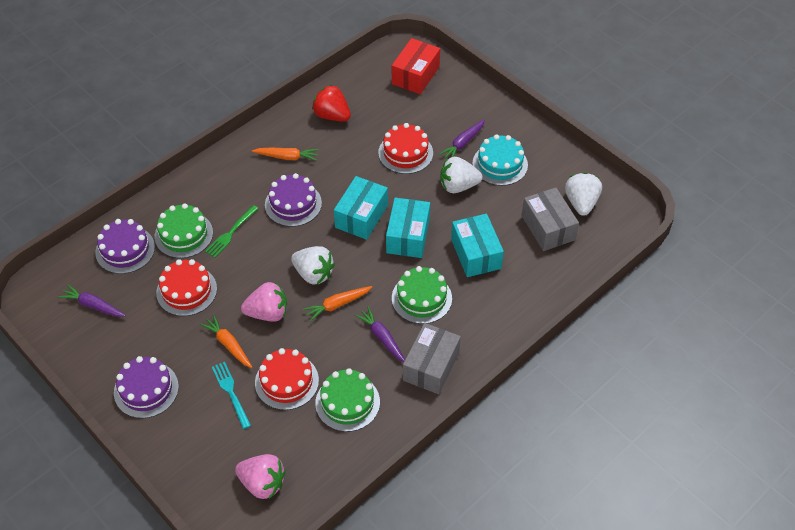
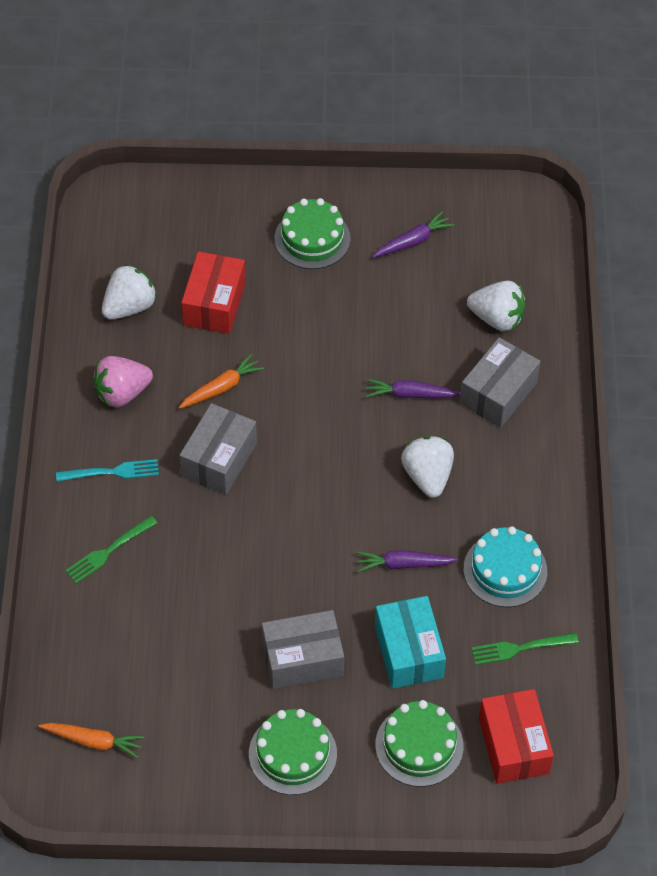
green fork: [205,205,259,258] = 1 -> [65,516,157,584] [471,633,579,665] = 2
grey box: [403,323,461,394] [522,188,579,251] = 2 -> [180,403,257,495] [262,610,344,689] [460,337,541,428] = 3
orange carrot: [200,315,252,368] [252,148,319,161] [303,286,372,322] = 3 -> [38,723,144,758] [179,354,264,409] = 2
pink strawberry: [235,454,286,499] [241,282,287,322] = 2 -> [93,356,153,408] = 1
purple cake: [95,219,155,274] [114,356,179,418] [265,173,322,227] = 3 -> none = 0
red box: [392,38,440,94] = 1 -> [181,251,246,334] [479,689,554,784] = 2
red cake: [156,259,217,316] [255,348,319,410] [378,123,433,174] = 3 -> none = 0
red strawberry: [312,85,351,121] = 1 -> none = 0
turquoise box: [334,176,388,240] [386,197,430,258] [451,214,504,277] = 3 -> [375,596,446,689] = 1

